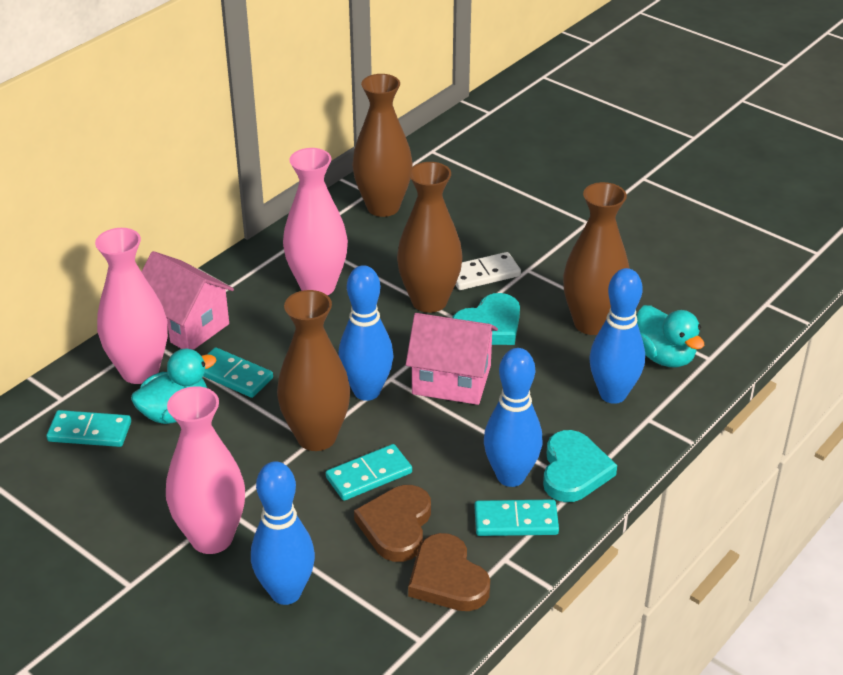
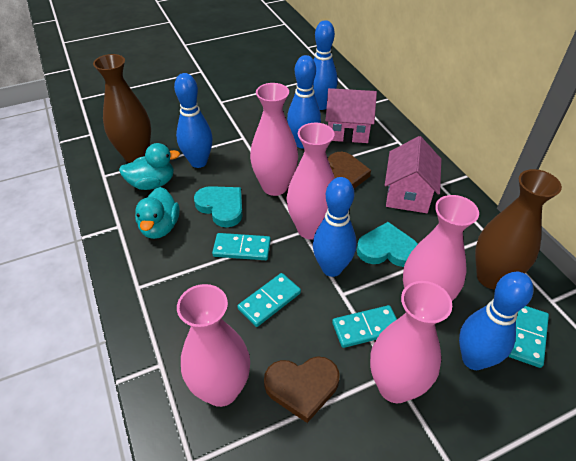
blue bowling pin: [251,461,315,605] [338,265,394,401] [484,348,543,487] [589,268,645,404] = 4 -> [174,73,213,168] [287,55,321,149] [313,20,338,110] [313,177,357,277] [459,272,533,370] = 5
brown vase: [277,290,350,451] [352,74,413,217] [397,162,462,313] [563,182,629,335] = 4 -> [93,54,151,163] [475,169,562,290] = 2
pink vase: [95,228,168,384] [166,386,245,554] [283,148,348,295] = 3 -> [177,284,250,407] [250,83,298,196] [287,123,335,240] [370,281,452,403] [403,195,479,301] = 5
white domino: [456,252,521,290] = 1 -> none = 0

